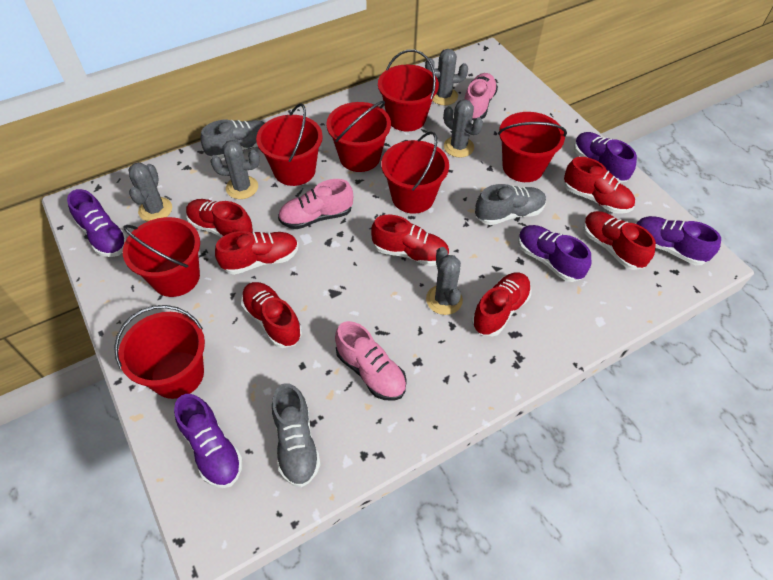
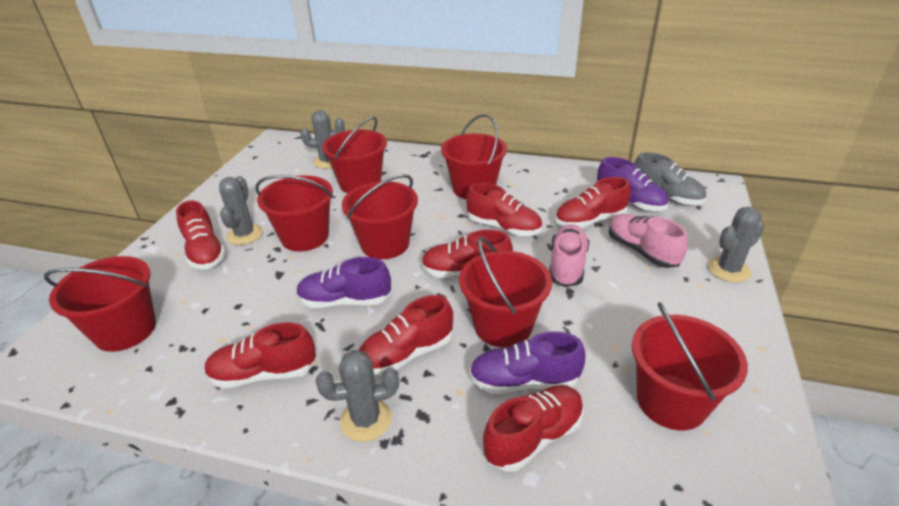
grey cactus: [128,162,172,222] [210,140,260,199] [425,49,468,105] [426,247,463,315] [444,99,483,158] = 5 -> [219,176,263,245] [301,110,345,168] [316,350,399,442] [708,207,764,282] = 4
grey shoe: [200,120,265,159] [272,383,320,487] [475,184,546,225] = 3 -> [634,152,706,205] = 1
pink shoe: [278,179,353,229] [335,321,407,401] [464,73,498,120] = 3 -> [549,225,589,287] [609,214,688,268] = 2
purple shoe: [67,189,127,257] [174,394,243,488] [518,225,591,282] [574,132,637,182] [635,216,721,265] = 5 -> [297,257,391,308] [469,331,585,394] [597,157,669,211] = 3

